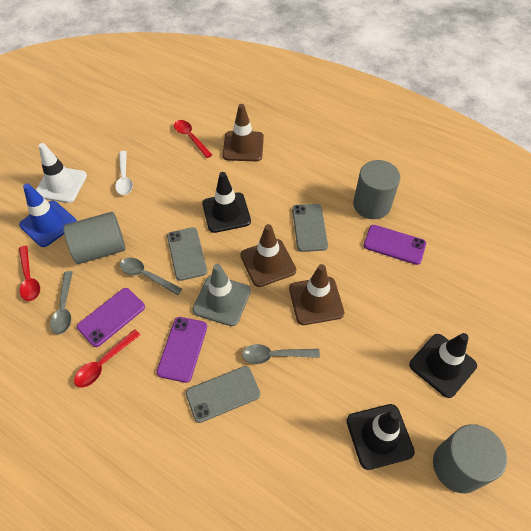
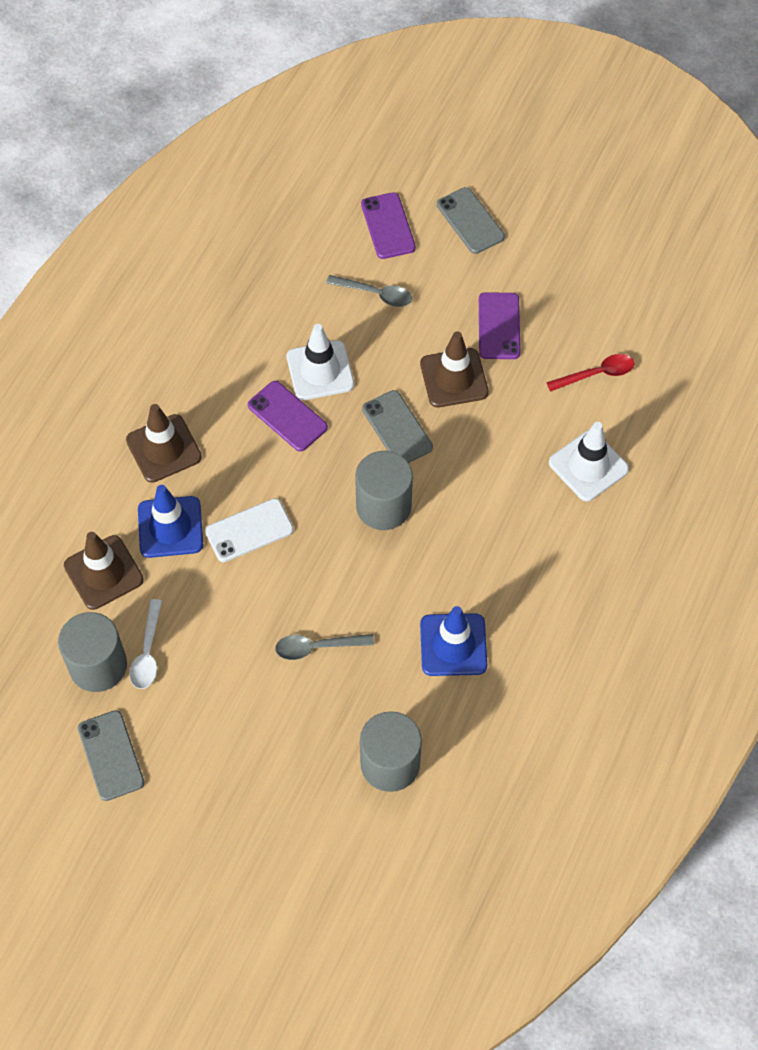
black traffic cone: [202,172,251,233] [347,404,415,470] [409,333,477,398] = 3 -> none = 0
blue traffic cone: [19,183,77,247] = 1 -> [138,485,203,558] [420,606,487,676] = 2
grey spoon: [50,271,73,334] [120,257,182,295] [242,344,320,364] = 3 -> [275,634,374,660] [326,275,412,307] = 2
grey traffic cone: [193,264,251,326] = 1 -> none = 0
red spoon: [19,246,40,301] [74,329,141,388] [174,120,212,158] = 3 -> [546,354,634,392] = 1
white phone: none = 0 -> [205,498,294,562] = 1
white traffic cone: [36,143,87,203] = 1 -> [287,324,354,400] [549,422,629,501] = 2

